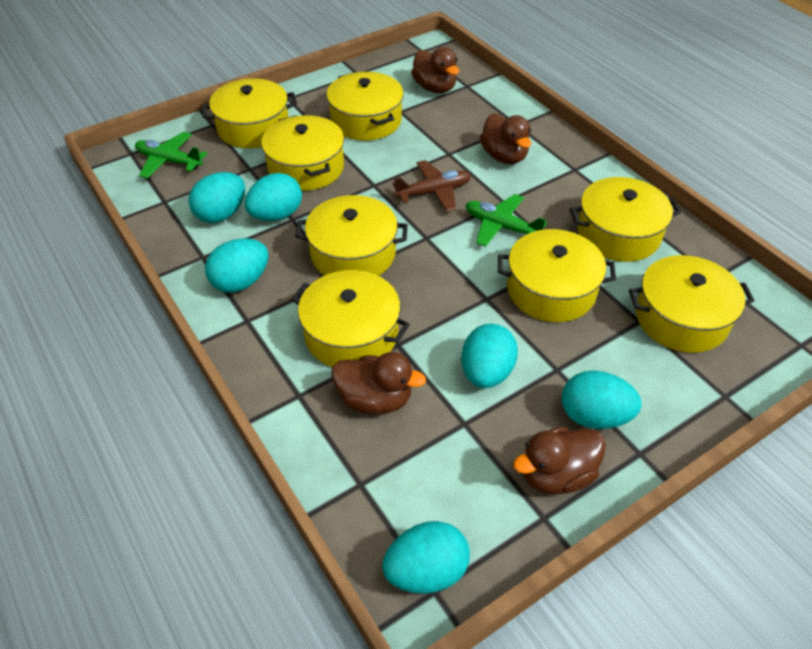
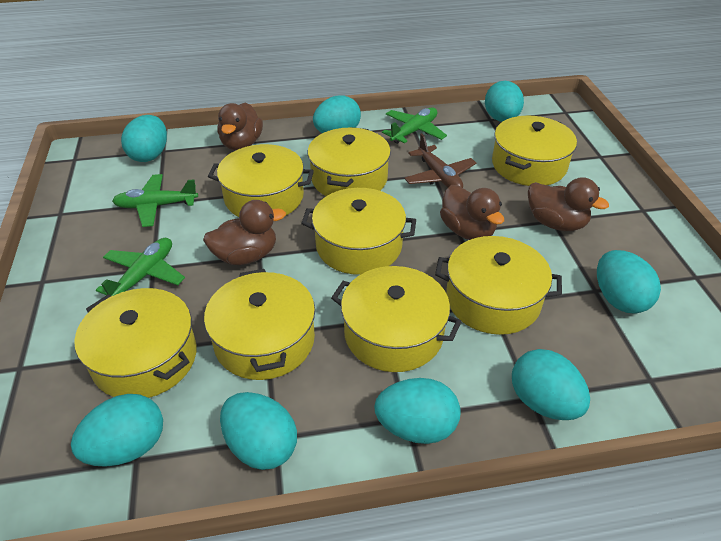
green plane: [135,132,207,179] [465,194,547,247] = 2 -> [96,238,185,296] [112,174,198,227] [382,107,447,144] = 3
turquoise egg: [189,172,245,223] [205,238,268,293] [245,173,302,221] [382,521,470,594] [461,324,518,388] [562,370,642,429] = 6 -> [71,394,163,467] [121,115,167,162] [220,392,297,470] [313,95,361,133] [374,378,461,444] [485,81,524,122] [512,349,590,420] [597,250,661,314] = 8

